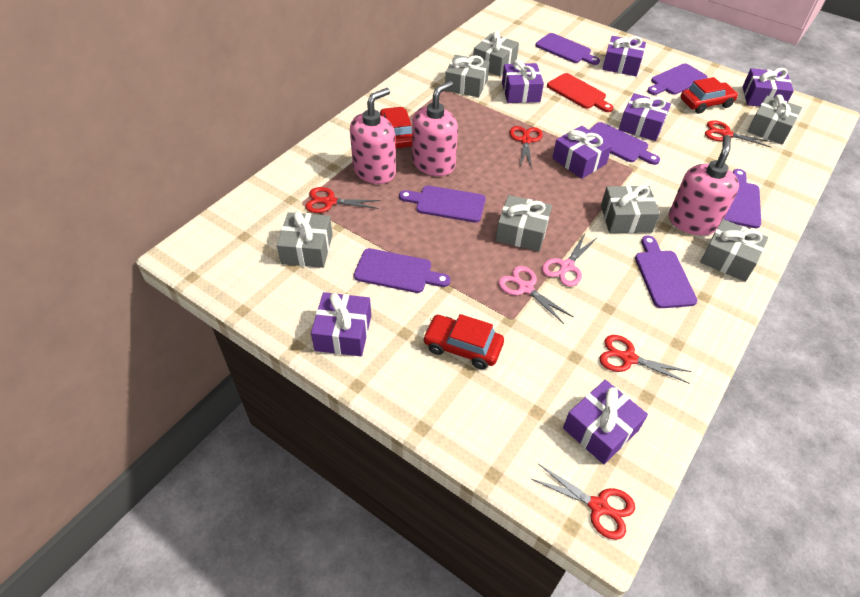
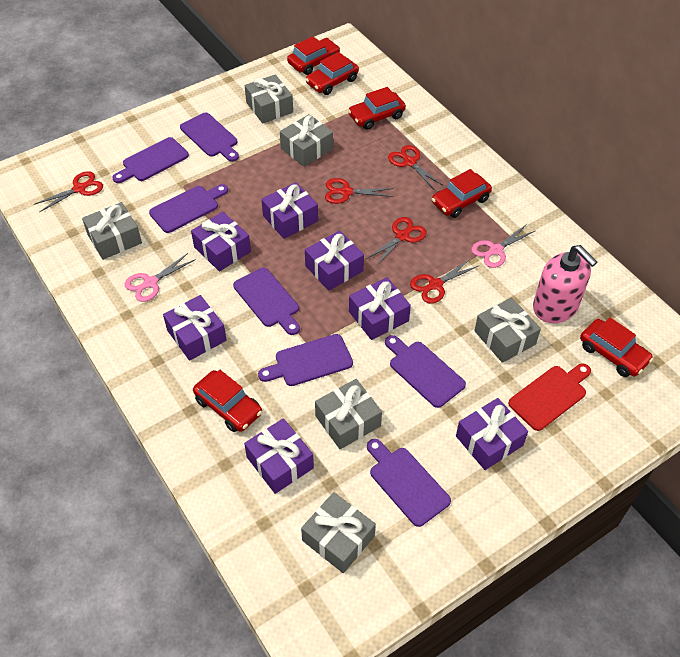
grey gift: [277,211,333,268] [445,55,490,97] [473,31,519,76] [496,195,552,251] [601,185,660,233] [700,219,768,282] [747,94,802,145] = 7 -> [82,202,142,260] [245,75,293,124] [280,114,333,167] [301,492,376,573] [315,379,382,449] [474,298,541,363] = 6
pink soap dispenser: [350,88,396,184] [412,81,458,176] [669,135,739,235] = 3 -> [533,245,597,323] = 1
red car: [380,107,412,148] [423,314,504,369] [681,77,738,114] = 3 -> [193,370,262,432] [287,36,340,75] [305,52,359,95] [348,87,406,130] [432,169,492,218] [580,317,653,377] = 6

